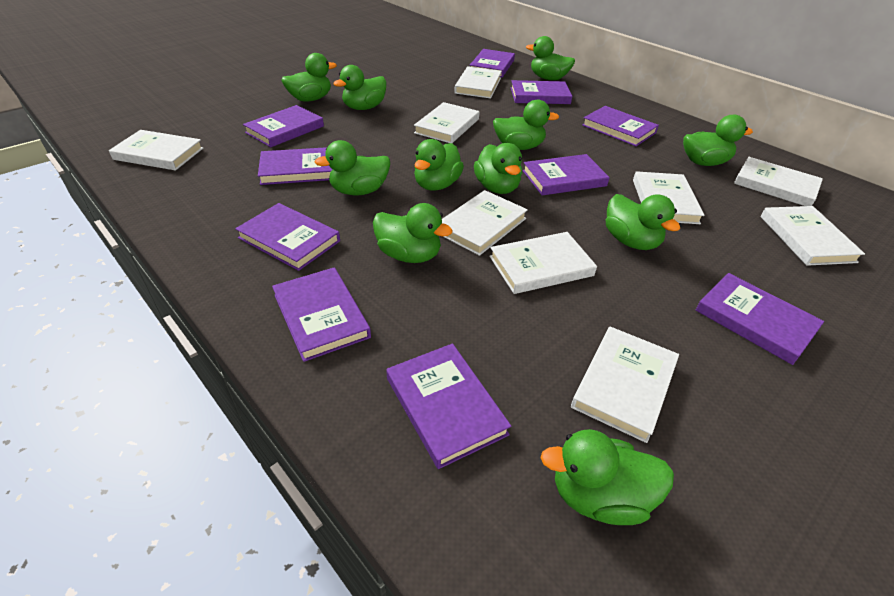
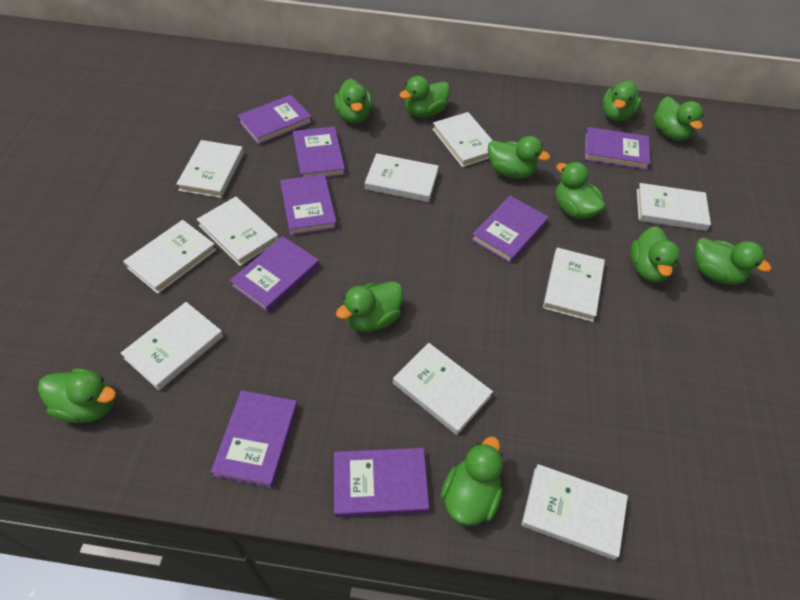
purple book: [235,203,340,271] [243,105,324,147] [258,147,333,185] [272,267,371,362] [386,343,511,469] [470,49,515,77] [511,80,572,104] [522,154,610,195] [582,106,659,146] [696,273,824,365] = 10 -> [211,390,298,488] [230,236,319,313] [237,95,312,145] [280,174,337,236] [293,126,345,178] [334,448,429,517] [471,196,549,264] [585,127,651,170] = 8
white book: [109,130,203,171] [414,102,480,143] [442,190,528,256] [454,66,502,99] [490,232,597,294] [571,326,679,443] [633,171,705,224] [734,157,823,206] [761,206,865,266] = 9 -> [121,302,223,390] [123,220,216,294] [176,140,244,198] [197,196,279,266] [365,153,439,202] [393,343,493,435] [432,112,493,167] [522,464,628,560] [543,248,605,322] [637,183,711,231] = 10

